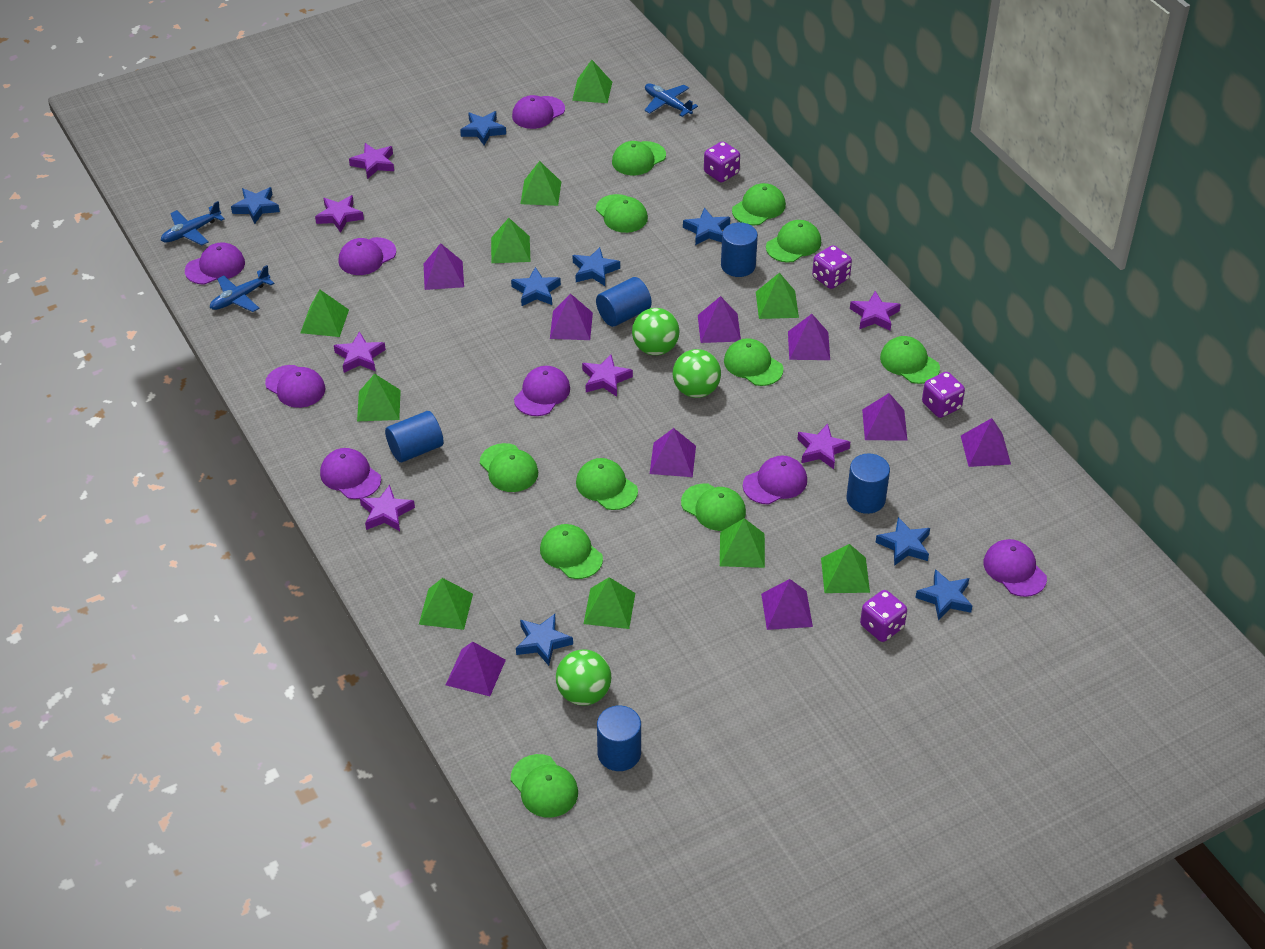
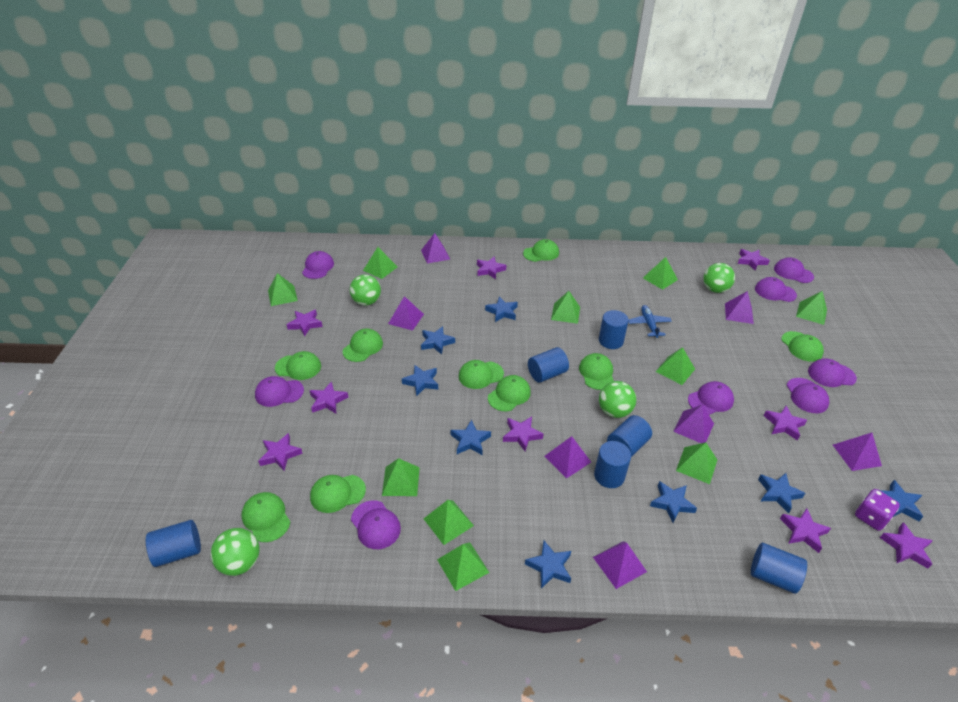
blue cylinder: [385,411,444,463] [596,277,652,327] [597,706,641,771] [721,222,758,277] [847,453,890,514] = 5 -> [146,520,201,567] [528,347,569,383] [594,441,631,488] [599,310,629,349] [607,415,652,457] [751,543,807,594] = 6
blue plane: [161,201,225,245] [210,265,275,312] [644,84,698,117] = 3 -> [628,305,672,338] = 1
green ball: [556,649,611,706] [632,308,680,355] [673,349,721,398] = 3 -> [211,528,259,576] [350,274,381,305] [599,381,636,418] [703,263,735,293] = 4
green cap: [480,443,538,492] [511,754,578,818] [540,524,603,579] [576,458,638,510] [596,194,648,233] [612,141,666,175] [681,483,746,531] [724,338,783,386] [732,183,786,226] [766,220,821,263] [880,336,940,384] = 11 -> [241,492,290,542] [275,351,321,380] [310,475,366,513] [343,329,383,362] [459,360,504,389] [488,375,531,412] [523,239,559,262] [579,353,614,390] [781,331,824,362] = 9
purple dice: [704,141,740,182] [812,245,852,289] [860,590,907,642] [922,372,965,418] = 4 -> [855,489,900,531] = 1
purple pyramid: [424,243,464,290] [446,642,506,696] [550,293,593,340] [650,428,696,477] [698,296,741,343] [761,579,813,630] [788,314,830,360] [862,393,908,441] [961,418,1011,467] = 9 -> [388,296,424,331] [421,233,450,263] [544,436,591,478] [593,541,647,589] [673,404,714,443] [725,291,754,324] [833,433,882,471] = 7
purple star: [315,195,364,233] [334,331,386,373] [349,143,394,179] [360,485,415,531] [582,354,633,397] [798,424,850,469] [850,291,901,331] = 7 -> [258,433,303,471] [286,309,323,336] [309,381,349,414] [477,256,506,279] [503,417,544,451] [738,249,770,271] [763,406,807,441] [780,508,831,553] [880,522,933,568] = 9

